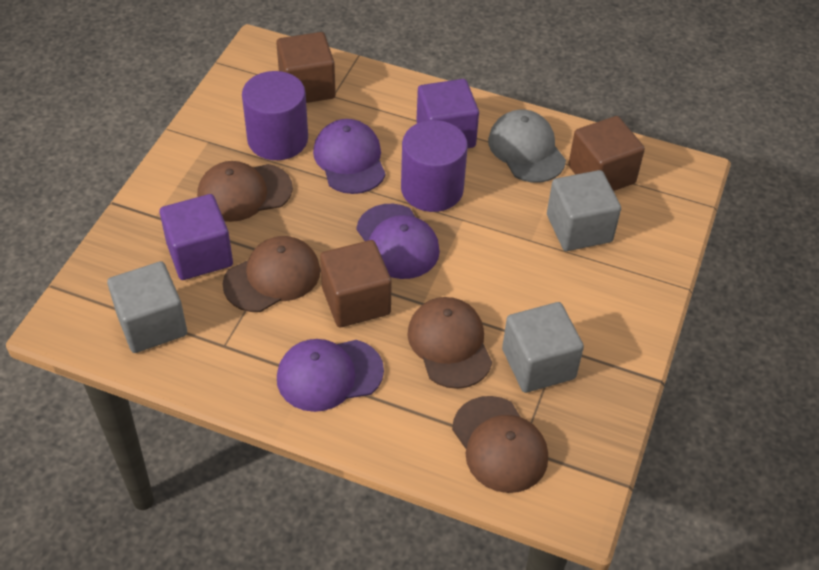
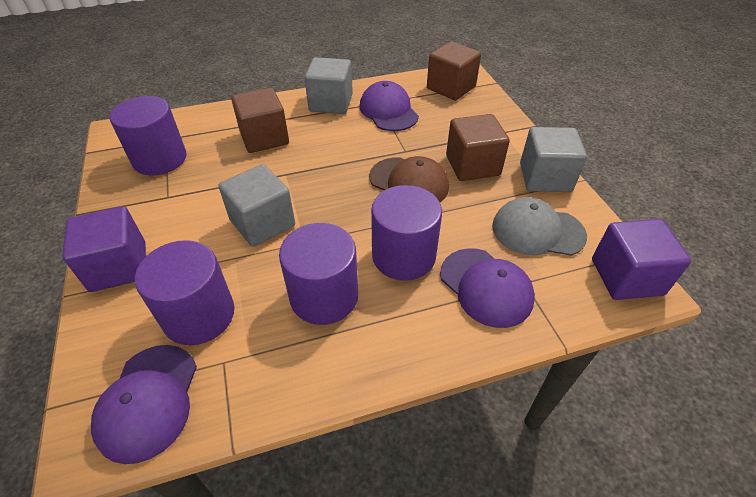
brown cap: [197,161,293,222] [223,236,320,312] [407,297,492,389] [452,396,548,493] = 4 -> [369,156,449,202] = 1
purple cylinder: [242,71,308,160] [401,120,468,212] = 2 -> [109,96,186,175] [135,240,234,345] [279,223,358,325] [371,185,442,281] = 4

